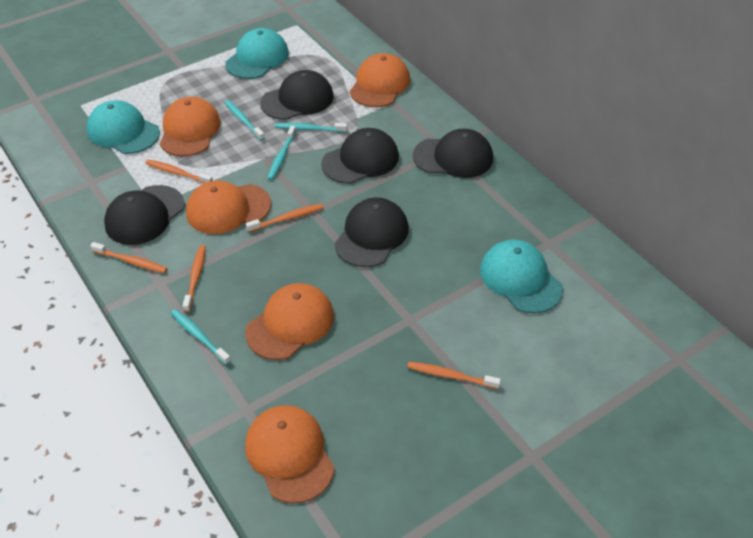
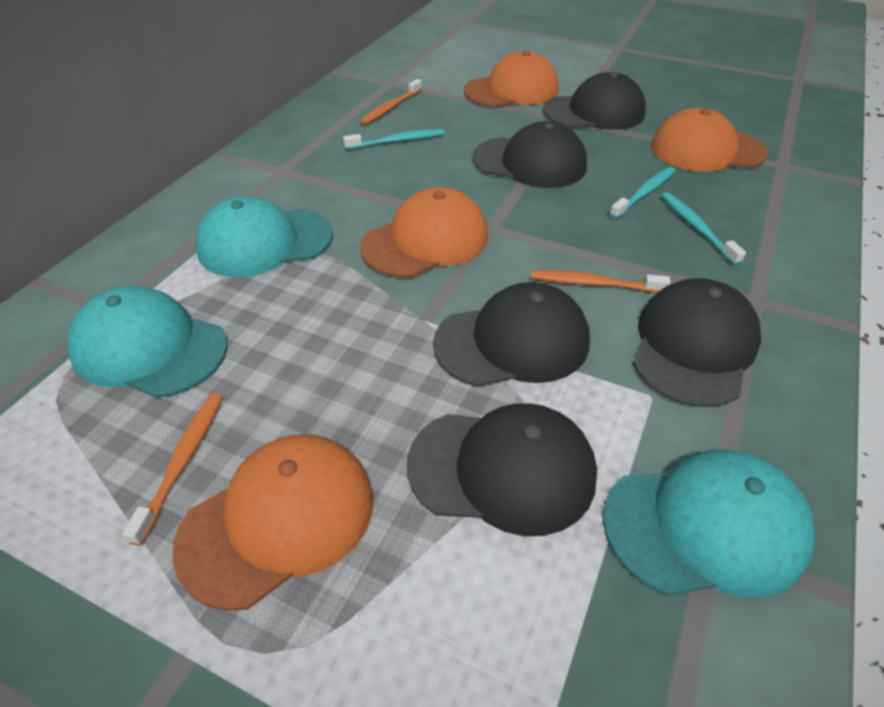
orange cap: [160,97,221,156] [186,180,271,234] [245,283,334,360] [245,405,335,503] [349,53,410,107] = 5 -> [173,434,374,611] [360,187,488,278] [464,51,559,107] [651,108,768,172] = 4
orange toothbrush: [90,242,167,273] [145,160,213,184] [183,245,206,312] [246,204,323,232] [407,362,501,389] = 5 -> [122,393,222,546] [360,79,422,125] [531,270,671,293] = 3
turquoise toothbrush: [171,309,231,365] [224,100,265,141] [267,126,296,180] [275,123,347,132] = 4 -> [343,129,445,150] [610,167,675,219] [661,192,746,265] = 3

